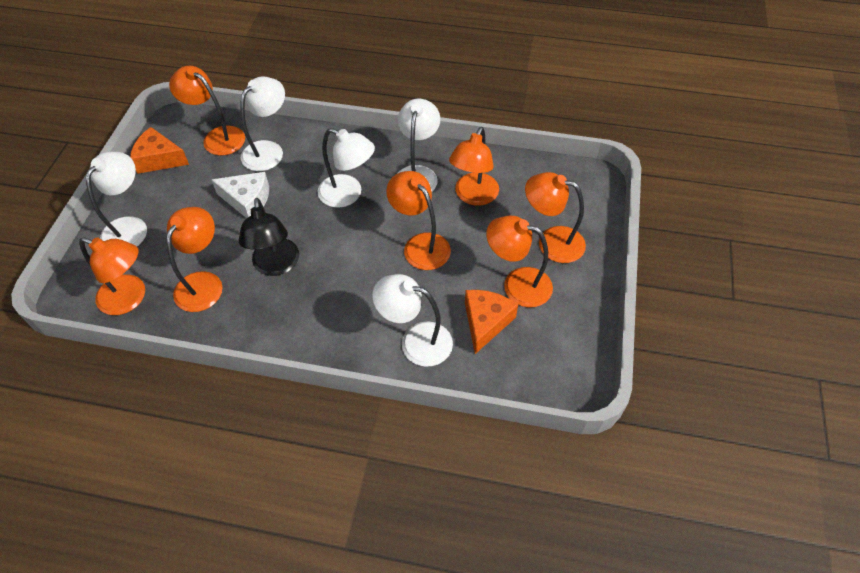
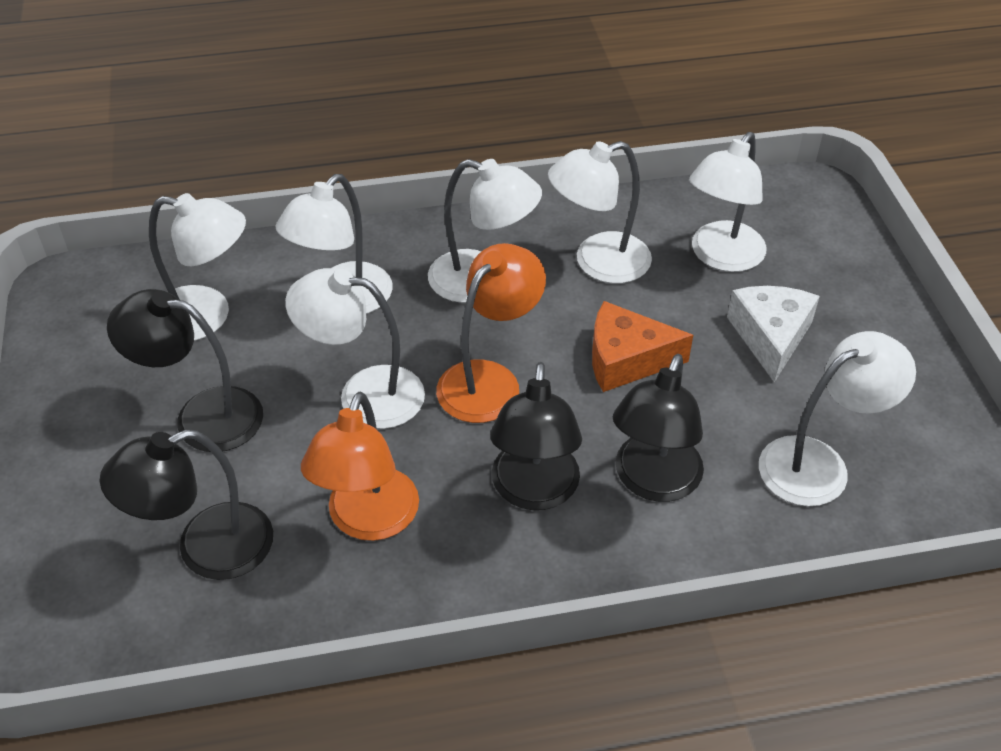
black lamp: [239,198,299,276] = 1 -> [100,430,273,580] [107,289,263,452] [490,362,582,510] [613,354,704,502] = 4
orange cheese: [130,127,189,174] [465,290,518,354] = 2 -> [592,301,693,392] = 1
orange lamp: [79,237,145,315] [167,207,223,312] [169,66,245,156] [386,171,451,270] [449,127,499,206] [486,216,553,307] [525,172,586,263] = 7 -> [301,392,419,541] [436,243,546,423] = 2
white lamp: [86,152,147,246] [240,77,285,171] [317,128,375,208] [372,274,453,367] [397,99,440,192] = 5 -> [149,193,246,341] [275,174,393,314] [285,268,425,429] [428,159,542,303] [548,141,652,283] [689,132,767,272] [759,331,916,506] = 7

